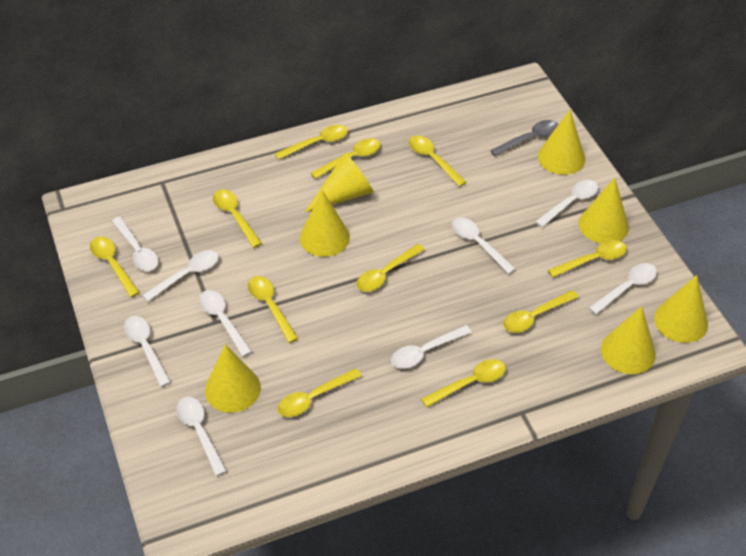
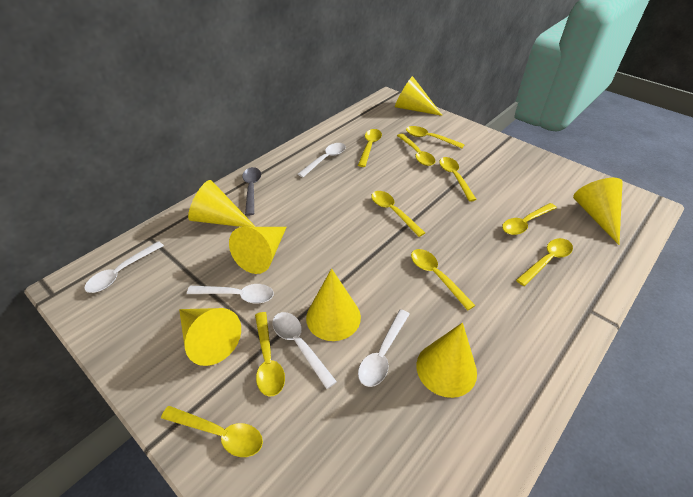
white spoon: [112,217,158,271] [124,316,171,387] [142,250,218,302] [176,397,227,476] [199,290,252,357] [391,325,472,369] [452,217,516,274] [535,180,598,227] [589,263,657,315] = 9 -> [84,241,164,293] [187,284,274,303] [272,312,337,389] [298,143,346,177] [358,309,410,387] = 5
yellow spoon: [90,236,140,297] [213,189,262,248] [248,276,298,343] [275,125,348,160] [277,368,362,417] [311,138,381,179] [356,244,425,292] [409,135,466,187] [421,359,506,407] [503,290,579,333] [548,240,627,278] = 11 -> [161,406,263,457] [255,312,285,396] [358,129,382,167] [371,191,425,237] [397,134,435,166] [406,126,465,148] [411,249,476,311] [439,157,477,202] [502,203,557,235] [516,238,573,286] = 10

